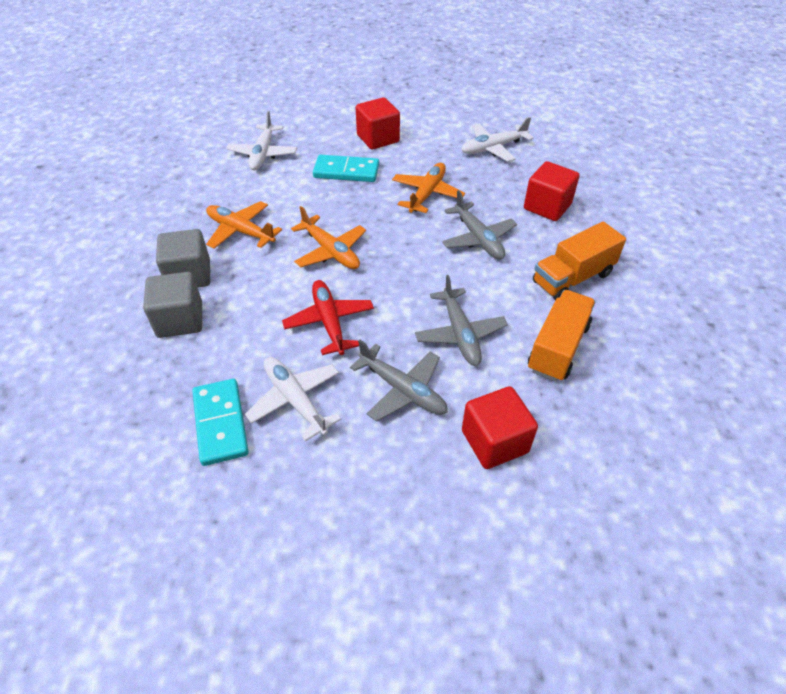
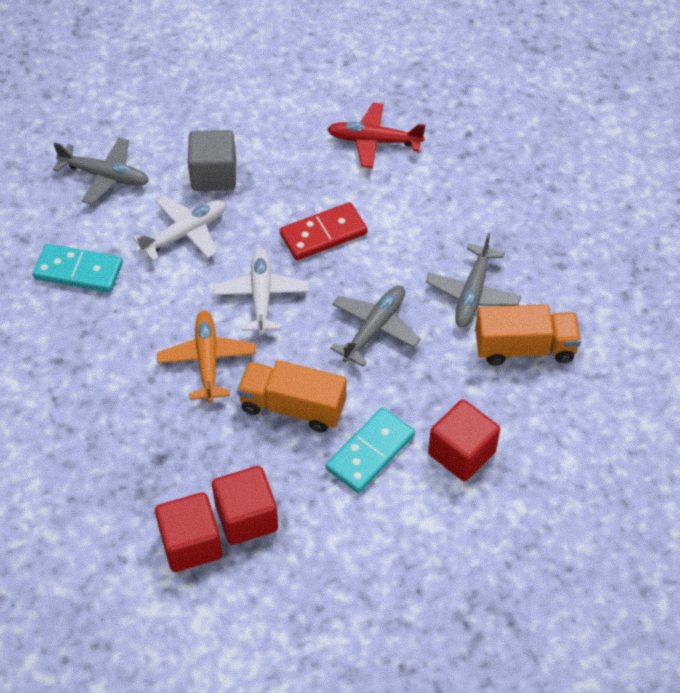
grey cube: [143,272,202,338] [156,229,210,288] = 2 -> [188,130,236,191] = 1
orange plane: [206,201,282,249] [291,206,366,269] [392,163,465,213] = 3 -> [157,310,256,403] = 1
red domino: none = 0 -> [280,202,367,260] = 1
white plane: [226,111,297,170] [245,357,341,441] [461,117,533,162] = 3 -> [133,196,226,262] [213,248,309,335] = 2

